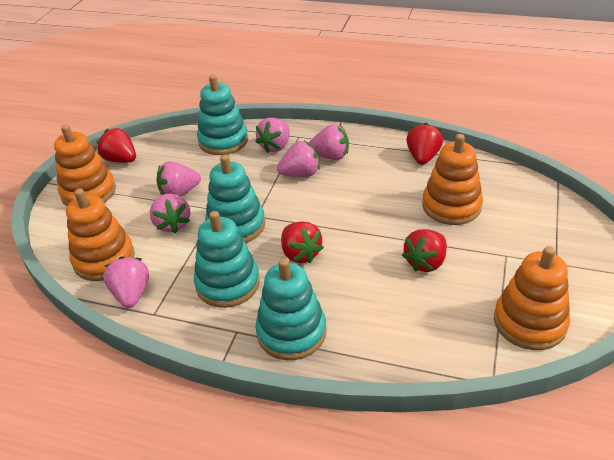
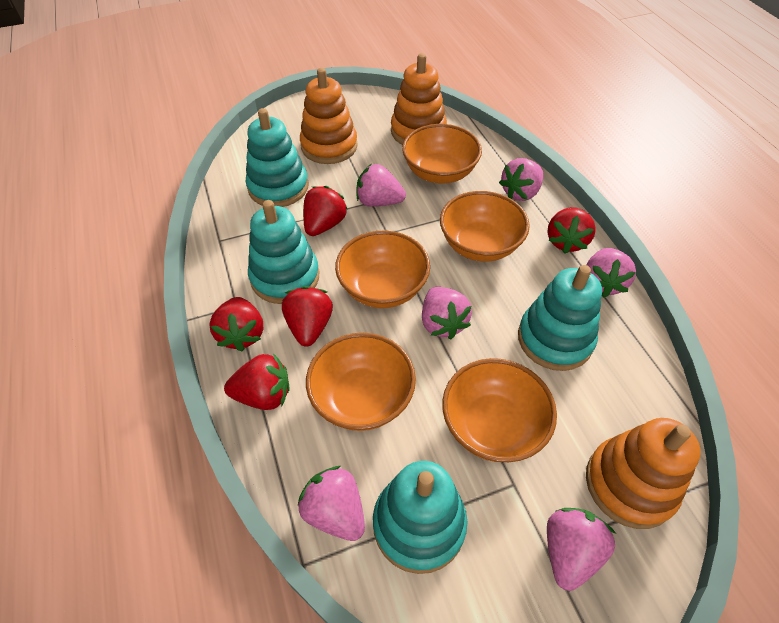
orange bowl: none = 0 -> [306,333,416,431] [335,231,430,308] [402,124,482,183] [440,191,530,262] [442,358,557,462] = 5
orange stacking toy: [54,125,116,206] [66,188,135,281] [422,134,483,225] [494,246,570,350] = 4 -> [300,68,358,164] [391,53,447,145] [586,418,701,529] = 3
red strawberry: [97,128,136,163] [281,222,324,263] [402,229,447,272] [406,123,443,165] = 4 -> [210,297,263,351] [224,353,289,410] [282,286,333,346] [303,186,348,236] [547,207,596,254] = 5

